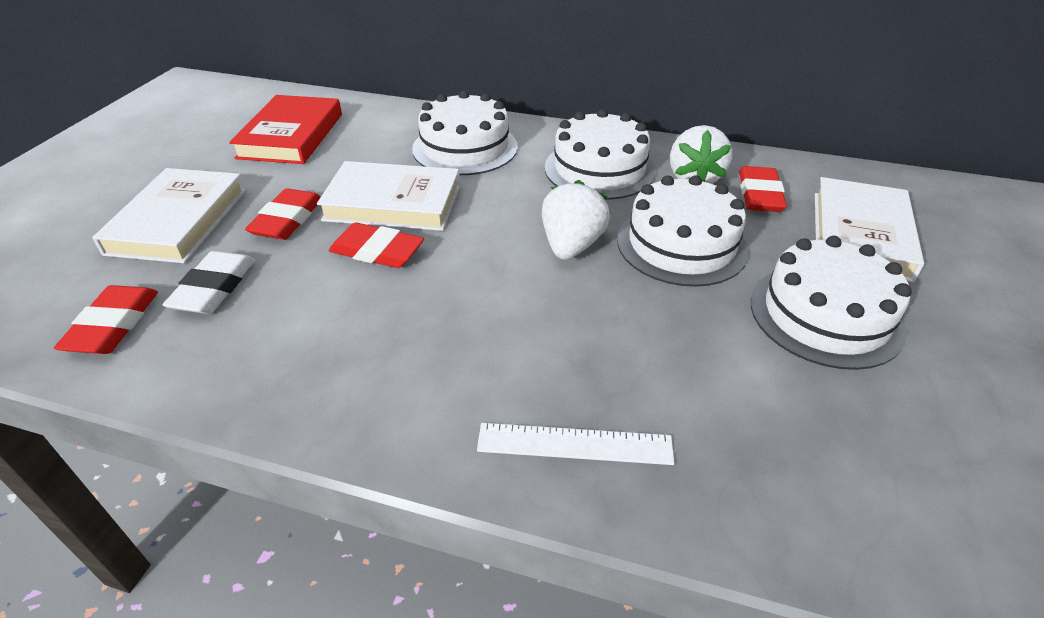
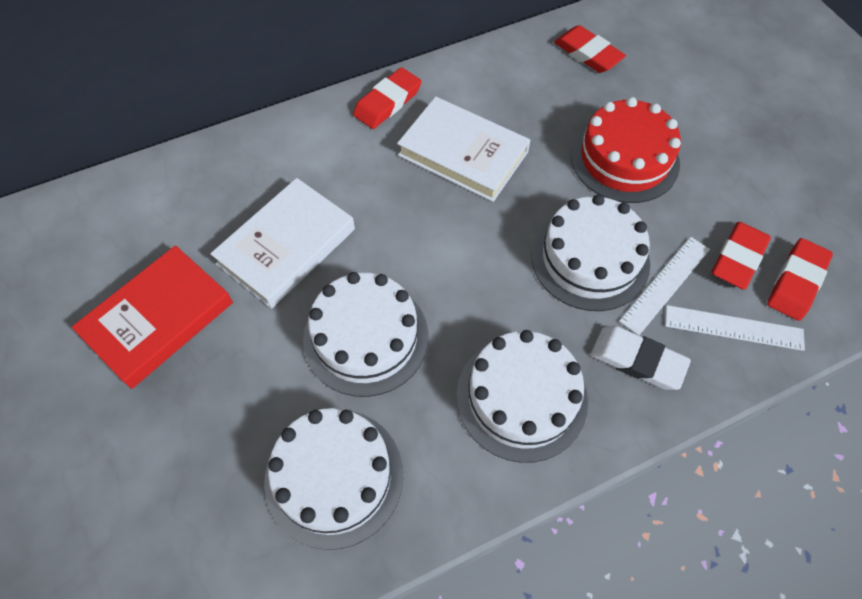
red cake: none = 0 -> [570,97,681,203] = 1
white book: [92,168,246,263] [317,161,460,231] [815,177,924,282] = 3 -> [210,178,355,309] [397,97,531,202] = 2
white ruler: [477,423,674,465] = 1 -> [619,237,710,335] [665,305,805,351] = 2
white strawberry: [542,180,610,260] [670,125,732,184] = 2 -> none = 0

